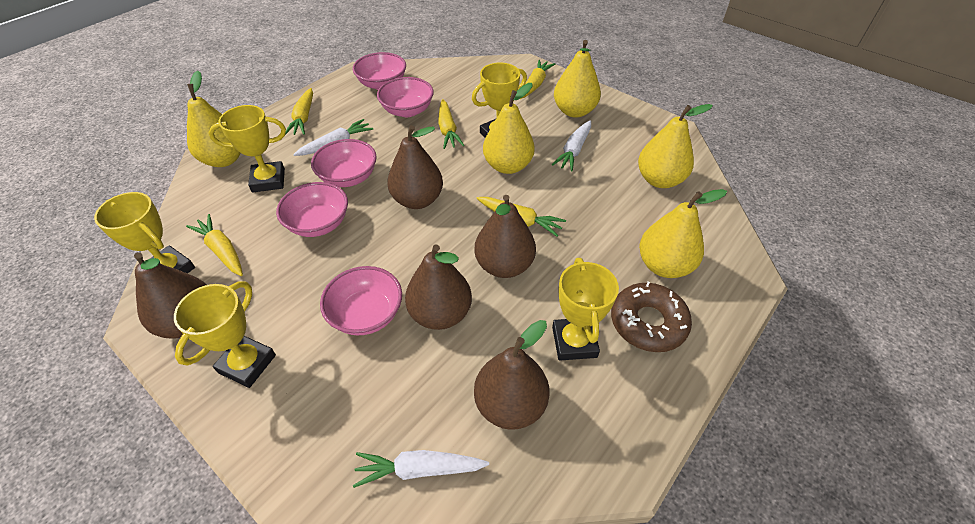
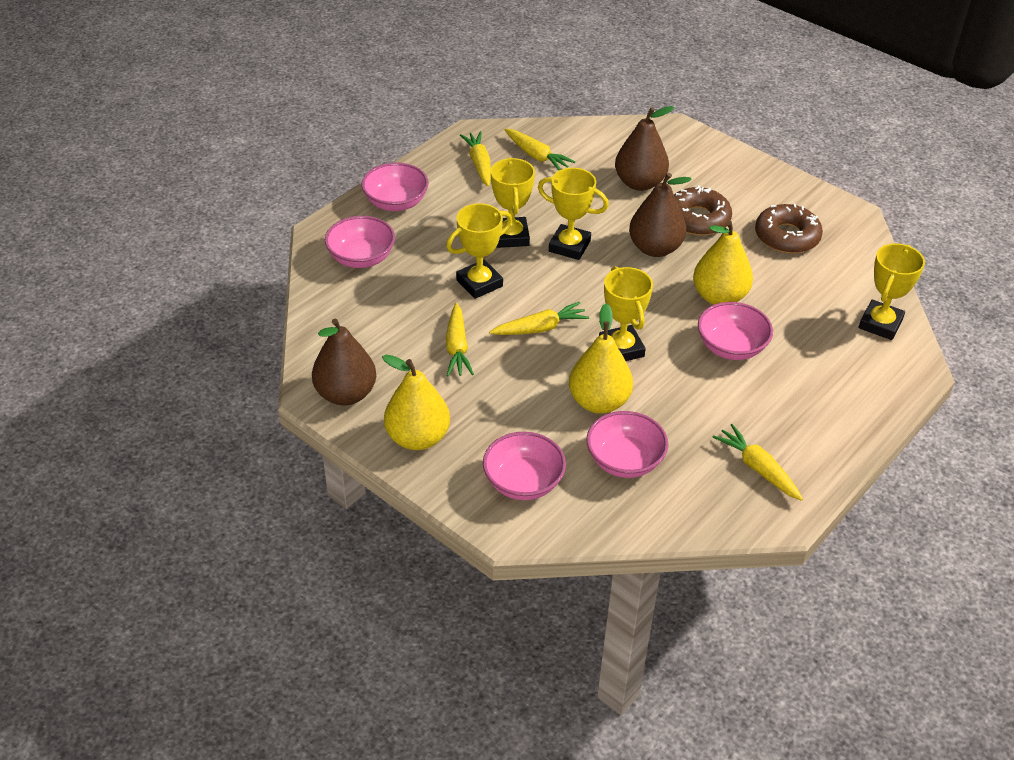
brown donut: [611,282,692,352] = 1 -> [674,185,732,236] [755,203,823,254] = 2
brown pear: [134,252,207,338] [387,125,443,209] [405,244,472,330] [474,195,536,278] [474,320,549,430] = 5 -> [312,319,376,406] [615,106,674,191] [629,173,692,257] = 3
white carrot: [293,119,373,156] [353,450,489,488] [552,120,591,171] = 3 -> none = 0
yellow pear: [187,71,241,167] [483,83,535,174] [554,40,601,118] [638,104,713,188] [639,189,727,278] = 5 -> [382,355,450,450] [569,303,633,414] [693,221,753,305] = 3

